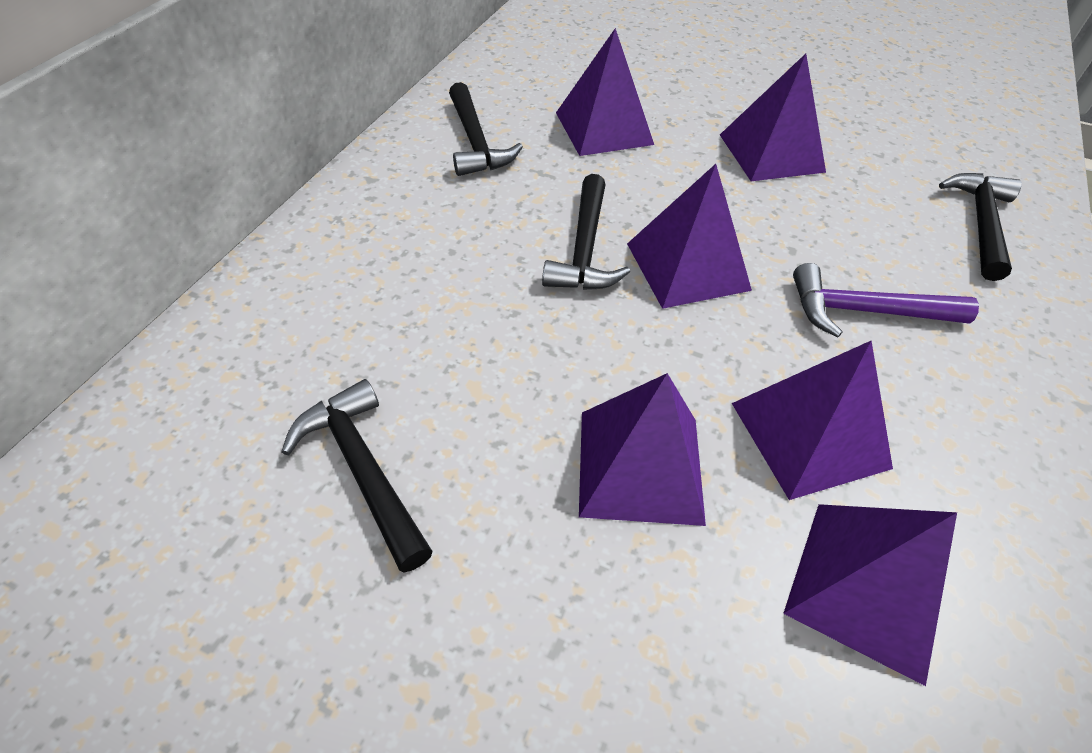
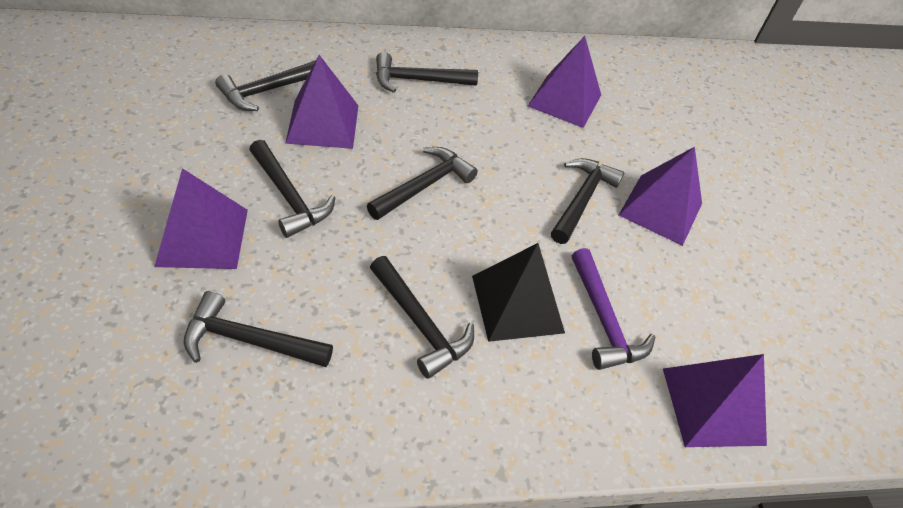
black hammer: [281,379,433,572] [449,82,523,176] [542,174,630,290] [939,173,1022,281] = 4 -> [184,291,333,367] [215,60,316,111] [249,140,336,238] [367,147,478,220] [370,256,474,379] [376,52,478,93] [551,158,624,244] = 7
black pyramid: none = 0 -> [472,243,565,342] = 1
purple pyramid: [556,28,654,156] [579,373,706,526] [627,164,752,309] [720,54,826,181] [732,340,893,500] [783,504,957,686] = 6 -> [154,168,248,269] [285,55,359,149] [528,36,601,128] [619,147,702,246] [663,354,767,447] = 5

